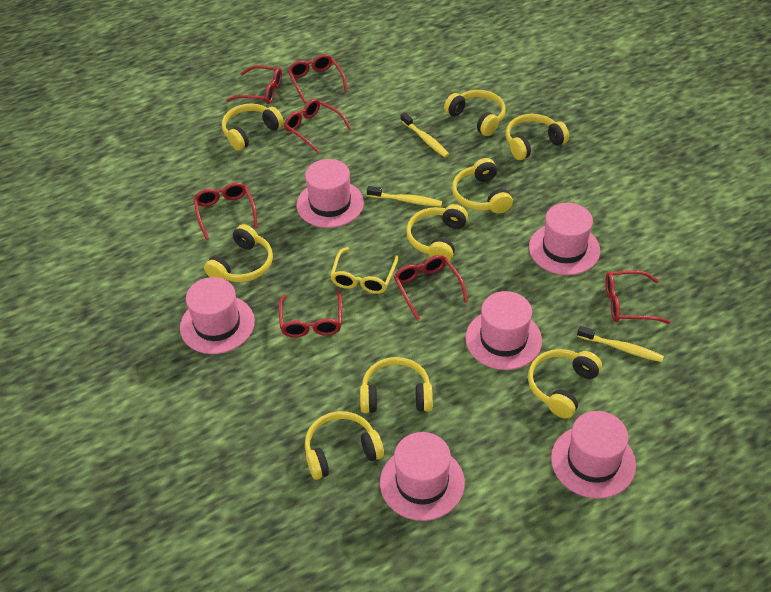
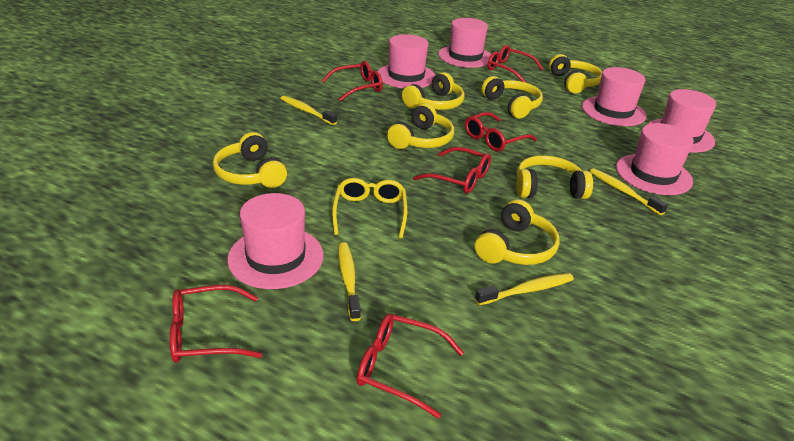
red glasses: [193,182,258,240] [226,65,282,104] [279,291,342,337] [284,99,351,153] [288,54,348,103] [394,255,468,321] [605,270,670,324] = 7 -> [170,285,262,363] [322,61,383,101] [357,314,464,419] [413,147,491,194] [465,112,537,152] [488,45,543,82] = 6
yellow headphones: [204,224,273,282] [222,104,284,151] [305,411,384,480] [360,357,433,413] [406,204,468,261] [444,90,506,136] [452,158,513,214] [505,114,569,160] [528,349,602,418] = 9 -> [213,132,287,188] [387,103,454,149] [402,72,465,110] [475,199,560,265] [481,76,543,119] [516,155,593,199] [549,54,602,94] = 7
yellow toothbrush: [367,186,442,207] [400,112,449,157] [577,326,664,362] = 3 -> [280,96,337,125] [338,242,361,321] [475,273,574,305] [589,168,668,215] = 4

